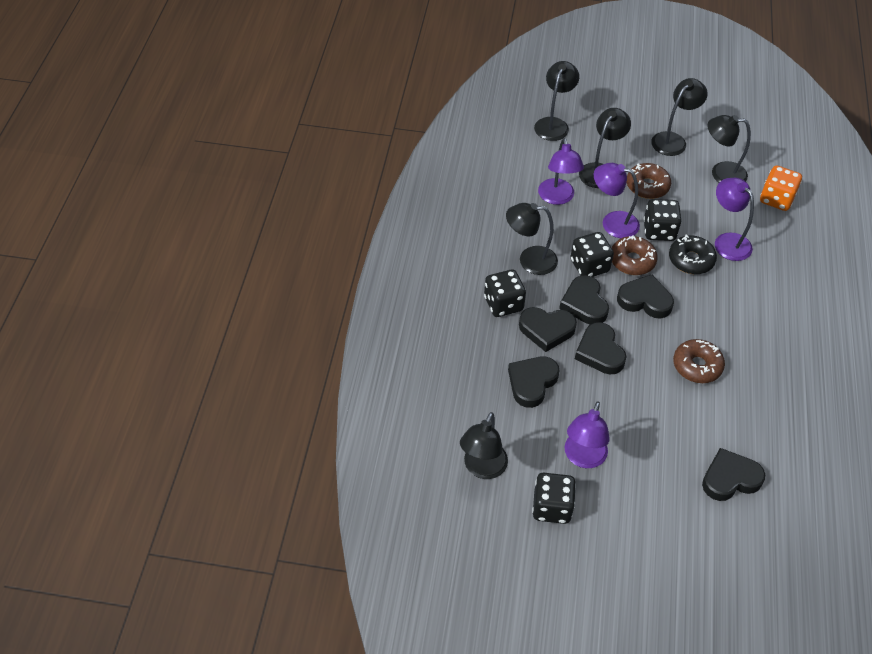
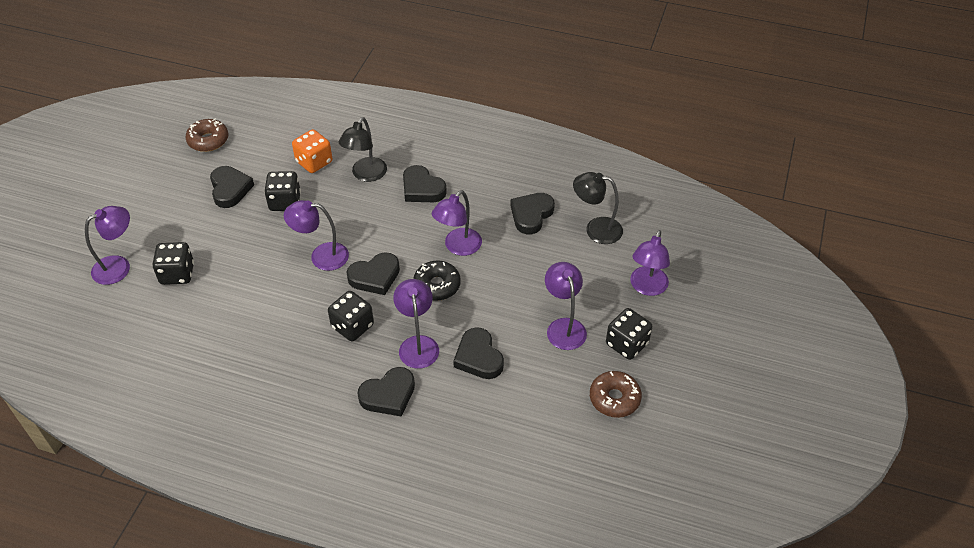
black lamp: [460,412,508,479] [506,203,558,275] [534,61,579,141] [579,108,631,188] [651,78,708,156] [707,115,751,183] = 6 -> [339,117,387,182] [573,172,623,244] = 2
brown donut: [612,235,658,275] [627,163,671,199] [673,339,725,383] = 3 -> [186,119,228,152] [590,371,642,418] = 2
purple lamp: [538,138,584,205] [564,401,610,468] [594,163,640,238] [715,178,754,261] = 4 -> [85,206,130,285] [284,200,349,271] [393,279,439,369] [432,190,482,256] [545,262,587,350] [630,230,670,296] = 6

